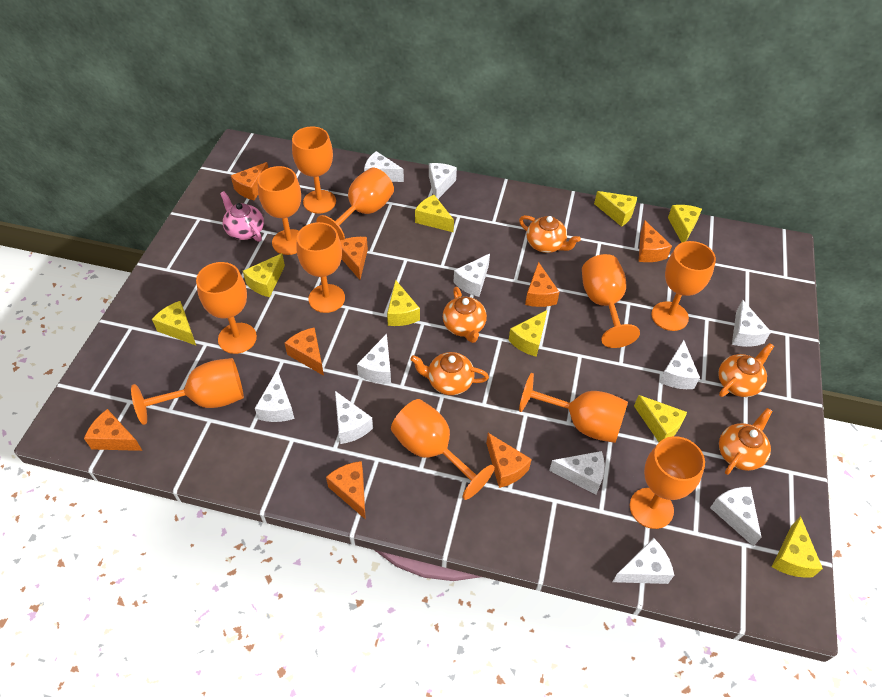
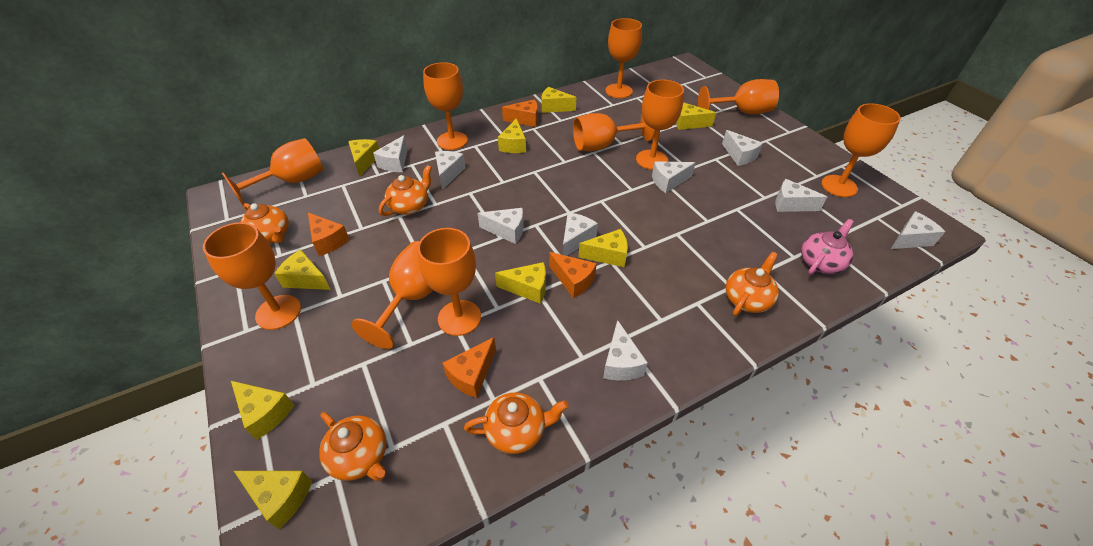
orange cheese: [84,409,142,451] [231,162,268,201] [285,327,324,376] [326,461,366,520] [340,237,368,280] [486,433,532,488] [525,262,559,307] [638,220,672,262] = 8 -> [308,213,350,256] [442,337,496,398] [502,99,538,127] [549,252,597,298] = 4
orange goblet: [131,358,244,425] [196,262,257,354] [257,166,301,255] [292,126,336,214] [297,222,345,313] [316,168,394,240] [391,399,495,500] [519,373,628,443] [582,254,640,348] [630,436,705,529] [651,241,716,331] = 11 -> [203,222,301,330] [222,138,323,205] [351,241,433,349] [418,228,481,336] [423,62,468,150] [573,113,655,151] [605,18,642,98] [636,80,684,170] [698,79,779,114] [821,103,901,197] = 10
white cheese: [255,370,294,422] [335,391,373,444] [357,334,391,384] [364,151,404,182] [429,163,457,199] [453,254,490,297] [549,451,605,495] [613,538,674,584] [660,340,700,389] [710,487,761,546] [732,299,771,347] = 11 -> [373,135,408,172] [435,151,465,190] [478,208,524,244] [563,212,598,256] [603,320,648,381] [652,161,695,193] [722,130,763,166] [775,179,827,212] [891,211,945,249] = 9

